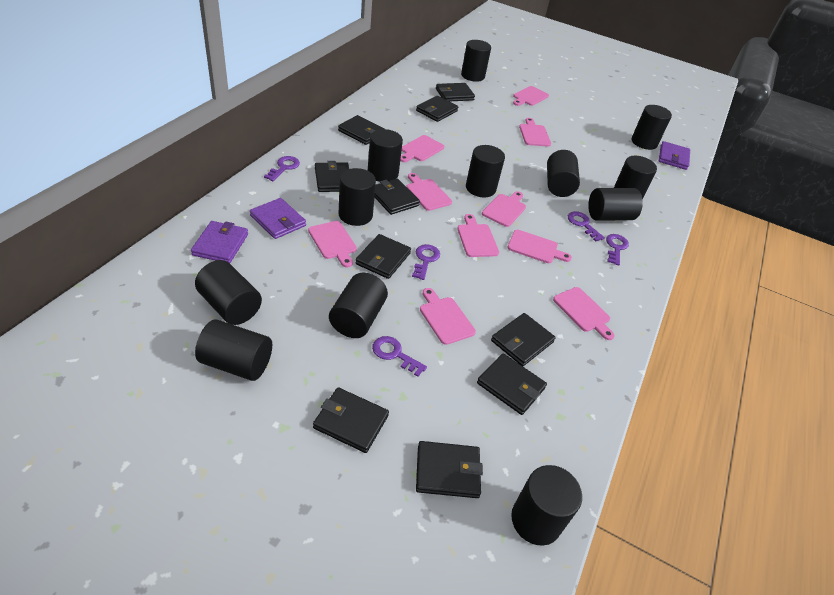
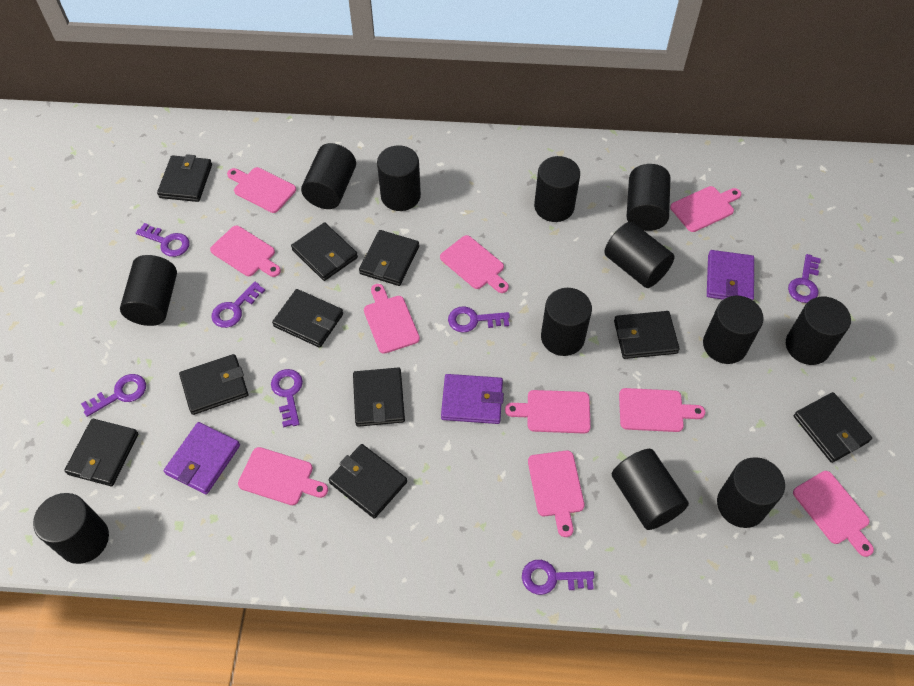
purple key: [264,156,300,181] [372,336,427,377] [412,244,440,280] [568,211,605,241] [606,234,629,265] = 5 -> [81,374,146,417] [136,223,190,257] [212,282,265,328] [271,369,303,427] [448,306,510,333] [522,560,594,595] [788,254,821,303] = 7

